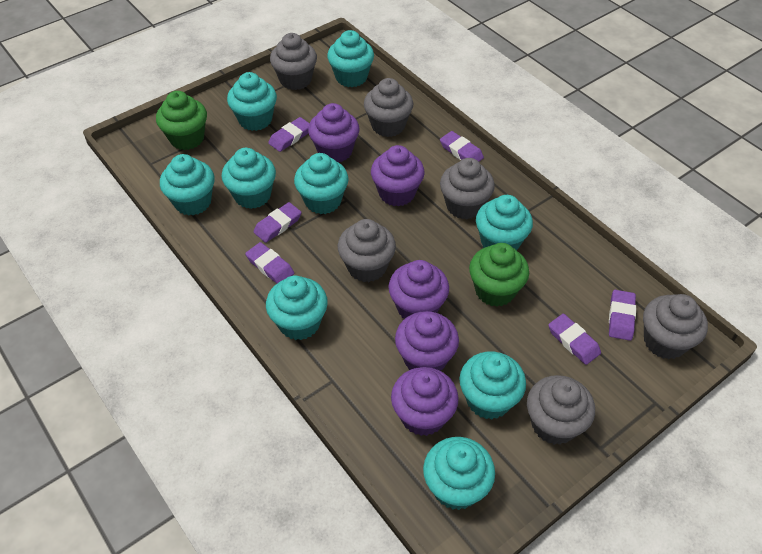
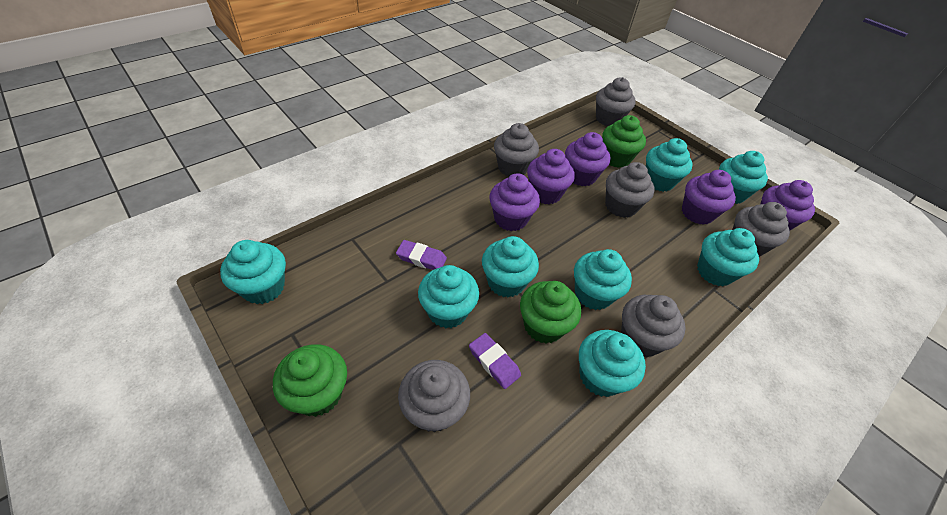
green cupcake: [156,91,207,150] [469,243,529,307] = 2 -> [273,344,347,417] [520,281,581,344] [602,115,646,168] = 3
purple eraser: [245,242,294,283] [253,202,302,243] [268,117,310,152] [440,131,484,162] [548,314,601,365] [609,290,636,341] = 6 -> [396,240,447,270] [469,333,521,389] = 2
turquoise cupcake: [160,154,215,216] [222,148,276,209] [227,72,277,131] [266,275,328,340] [294,153,349,214] [327,30,374,87] [423,437,495,510] [459,352,526,420] [476,195,533,250] = 9 -> [220,240,286,304] [418,265,479,328] [482,236,539,298] [574,249,632,310] [579,330,646,397] [646,138,693,192] [697,228,759,286] [719,151,768,204] = 8

